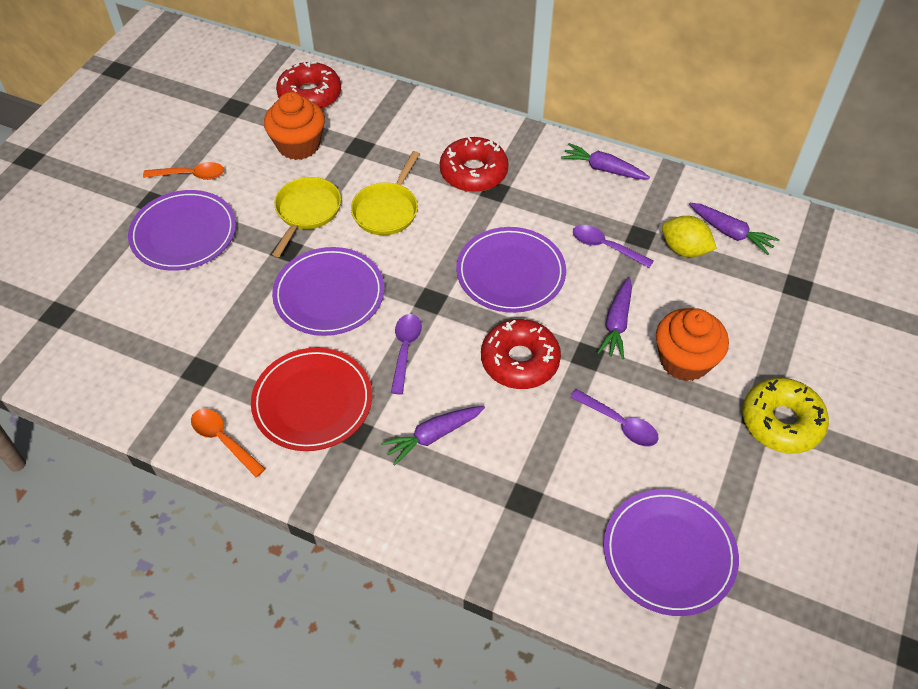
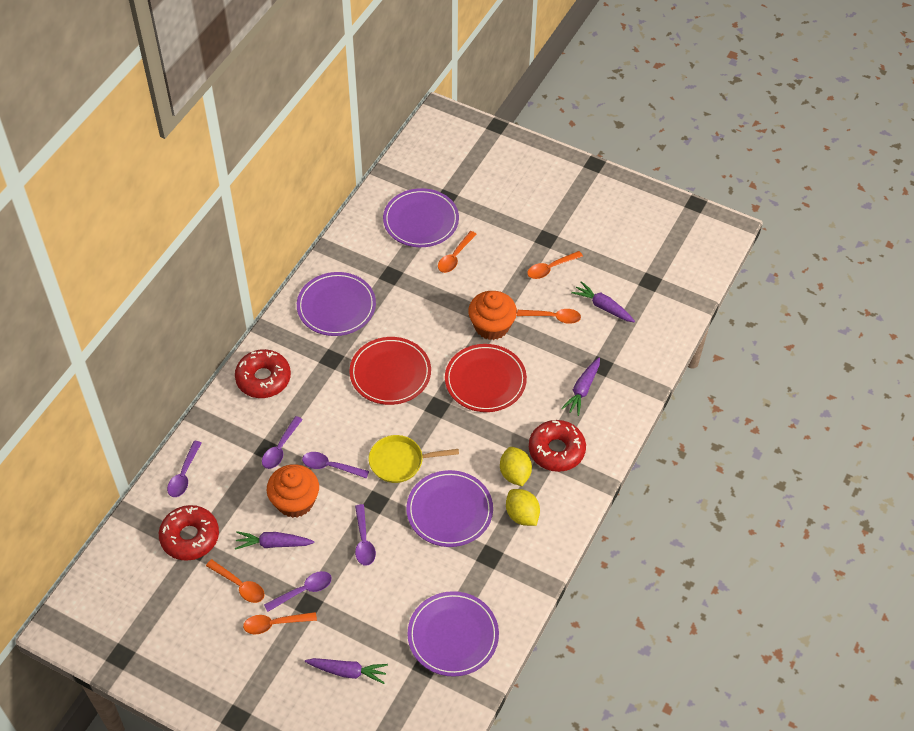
orange spoon: [143,162,224,180] [191,409,265,477] = 2 -> [206,559,264,603] [243,612,317,634] [438,231,477,273] [517,309,581,324] [527,251,583,279] = 5
purple spoon: [391,314,422,394] [570,389,659,446] [573,225,654,268] = 3 -> [167,441,202,497] [262,416,303,469] [264,571,332,612] [302,452,369,479] [355,504,376,566] = 5
red plate: [251,347,372,451] = 1 -> [349,337,431,405] [445,344,527,412] = 2
yellow donut: [742,378,829,454] = 1 -> none = 0
yellow lemon: [662,216,717,257] = 1 -> [500,447,532,486] [506,489,540,526] = 2
yellow pan: [272,177,341,257] [351,151,419,235] = 2 -> [369,435,459,483] = 1

